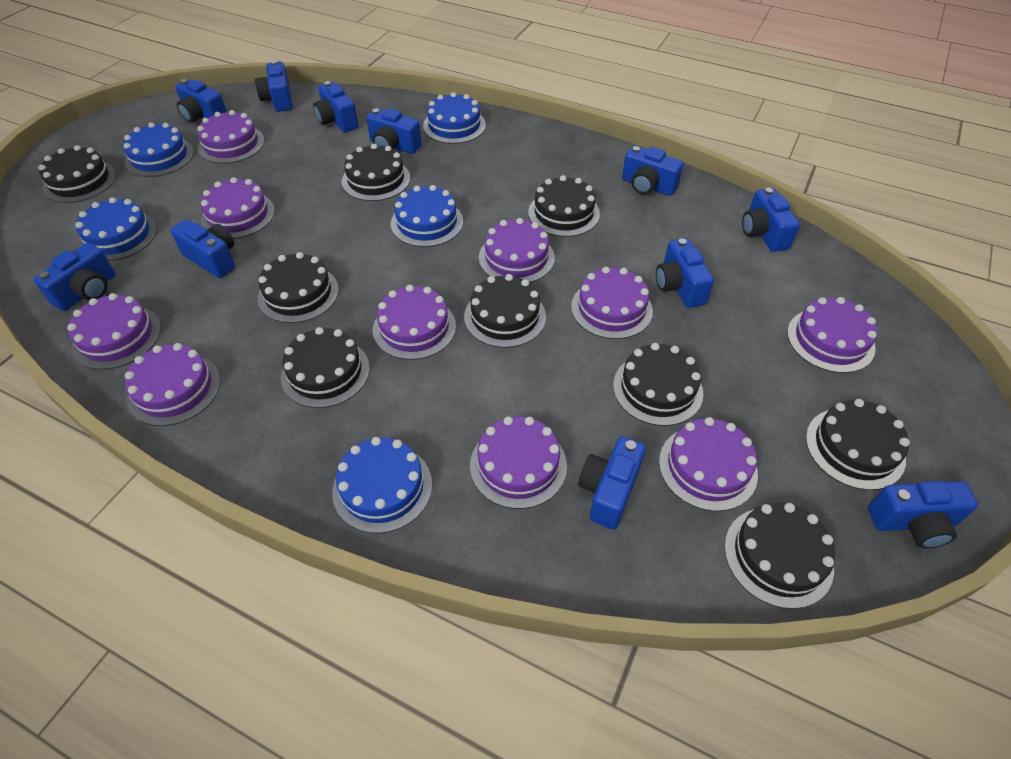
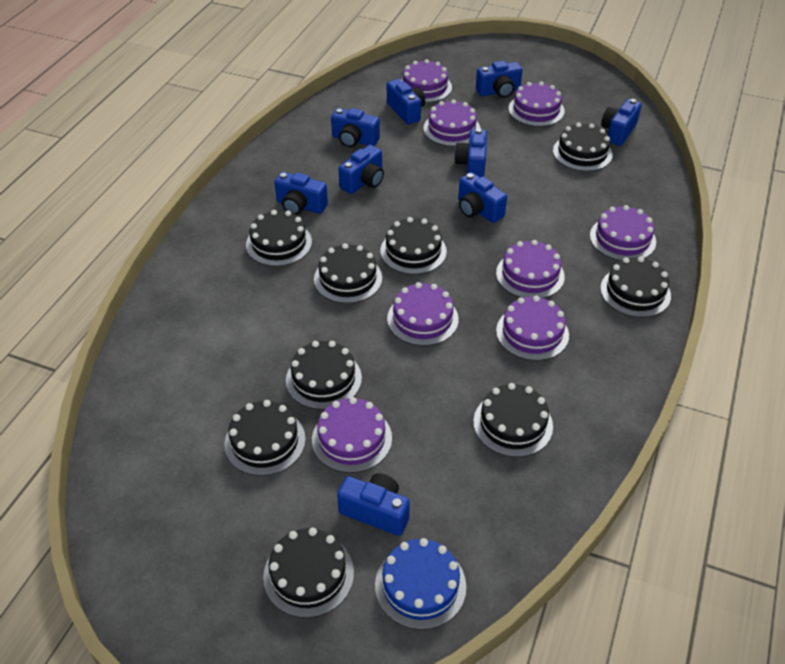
blue cake: [75,197,157,261] [123,122,194,177] [332,437,432,534] [391,185,463,247] [423,92,486,144] = 5 -> [375,538,466,630] = 1
blue camera: [33,243,115,311] [170,219,235,278] [175,79,227,123] [255,60,292,112] [313,81,359,132] [366,108,422,154] [578,437,646,529] [622,146,684,196] [656,238,714,308] [742,188,800,252] [868,481,978,548] = 11 -> [274,172,328,215] [331,108,380,148] [337,473,410,536] [338,145,384,194] [387,79,425,125] [454,128,487,177] [458,172,507,223] [476,61,523,98] [601,99,642,146] = 9
purple cake: [67,293,161,370] [125,343,221,426] [197,110,264,163] [201,177,275,239] [373,285,456,360] [470,416,567,509] [479,218,555,283] [571,267,653,339] [659,417,758,511] [787,297,877,373] = 10 -> [312,397,392,473] [387,282,459,346] [401,59,452,103] [423,99,481,146] [496,240,565,298] [496,296,569,361] [509,81,565,127] [590,205,656,261] = 8

